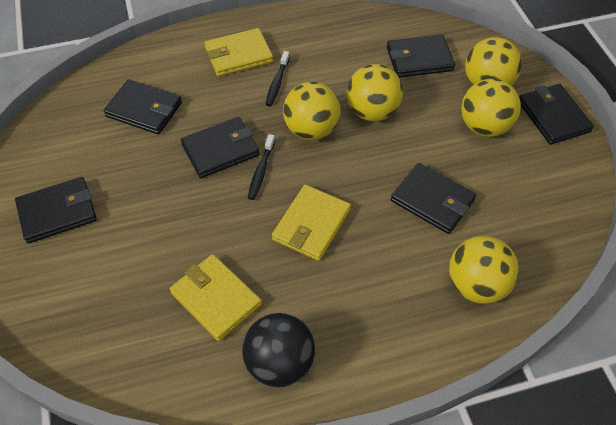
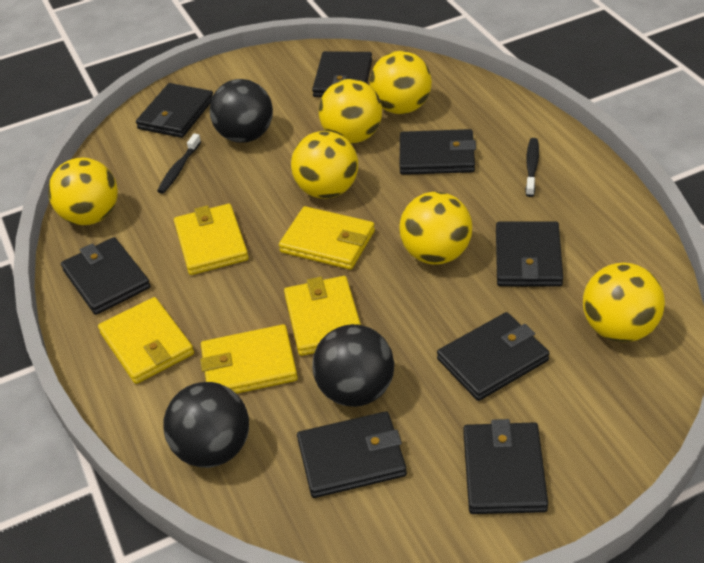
black ball: [242,313,315,387] = 1 -> [163,382,249,468] [210,79,273,143] [312,324,394,407] = 3
black wallet: [15,177,97,243] [104,79,182,134] [181,117,260,178] [387,35,455,78] [391,163,476,234] [519,84,594,145] = 6 -> [61,237,151,315] [136,83,213,138] [297,411,407,498] [312,51,372,97] [399,129,476,175] [437,312,549,401] [464,419,548,514] [496,221,563,287] = 8
yellow ball: [283,82,341,140] [346,64,403,121] [449,236,519,304] [461,79,521,137] [465,37,522,86] = 5 -> [48,157,118,225] [291,131,358,199] [319,79,382,144] [370,51,432,114] [399,192,472,265] [583,263,665,342] = 6
yellow wallet: [170,254,262,341] [204,28,273,77] [272,185,351,261] = 3 -> [98,297,194,384] [174,204,249,275] [200,324,298,394] [279,206,375,270] [284,276,361,356] = 5

